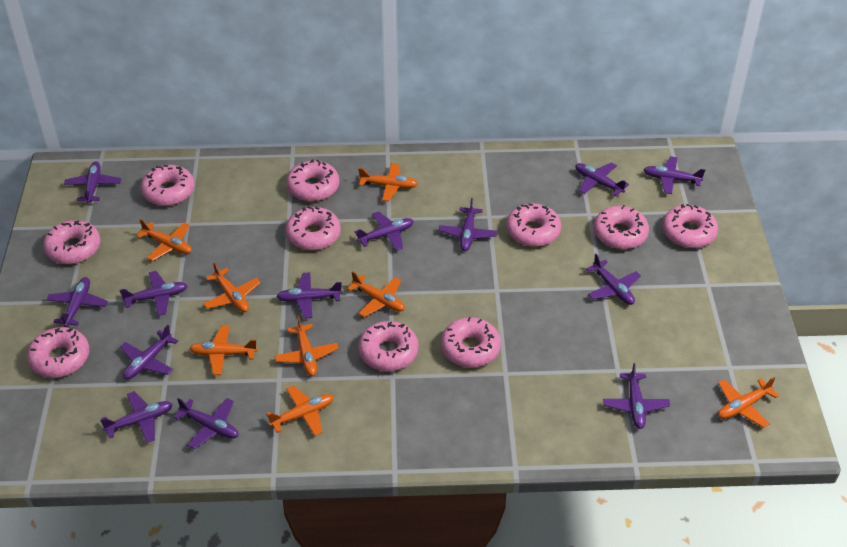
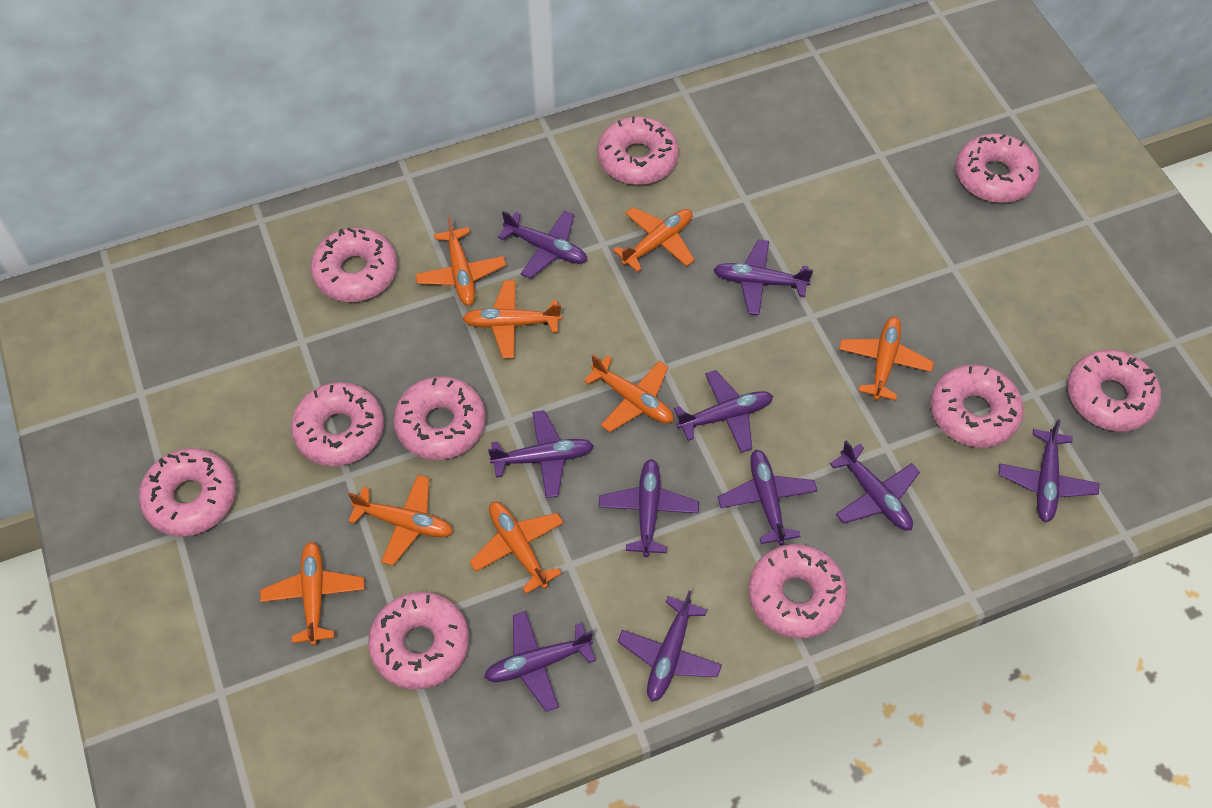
purple plane: [46,277,108,327] [64,161,121,204] [100,391,173,443] [119,271,188,316] [120,325,178,380] [174,398,239,449] [276,272,342,318] [355,211,414,250] [439,198,497,251] [575,162,629,196] [586,254,641,305] [603,363,670,429] [644,156,705,194] = 13 -> [484,611,596,712] [488,410,594,498] [498,210,587,279] [599,459,699,557] [617,591,722,702] [674,370,773,453] [713,239,813,315] [718,450,817,545] [830,440,920,530] [998,419,1099,522] = 10

